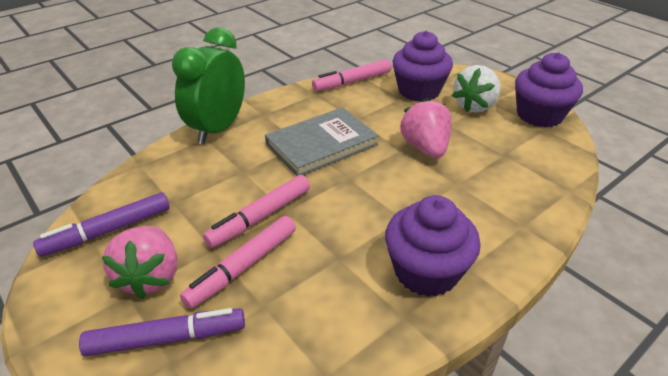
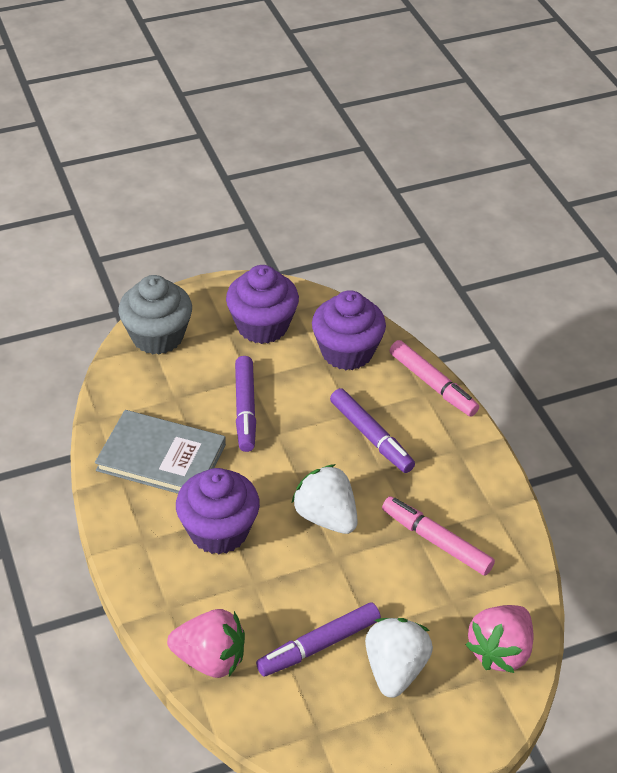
green clock: [172,27,245,144] = 1 -> none = 0
grey cupcake: none = 0 -> [119,275,192,355] = 1
pink marker: [180,216,296,309] [203,175,310,248] [312,59,392,91] = 3 -> [382,496,495,576] [389,340,479,416] = 2
purple marker: [33,192,170,257] [79,308,245,356] = 2 -> [235,356,256,452] [256,602,381,676] [330,388,415,473] = 3
white strawberry: [452,65,501,113] = 1 -> [292,464,358,534] [365,618,433,698] = 2

